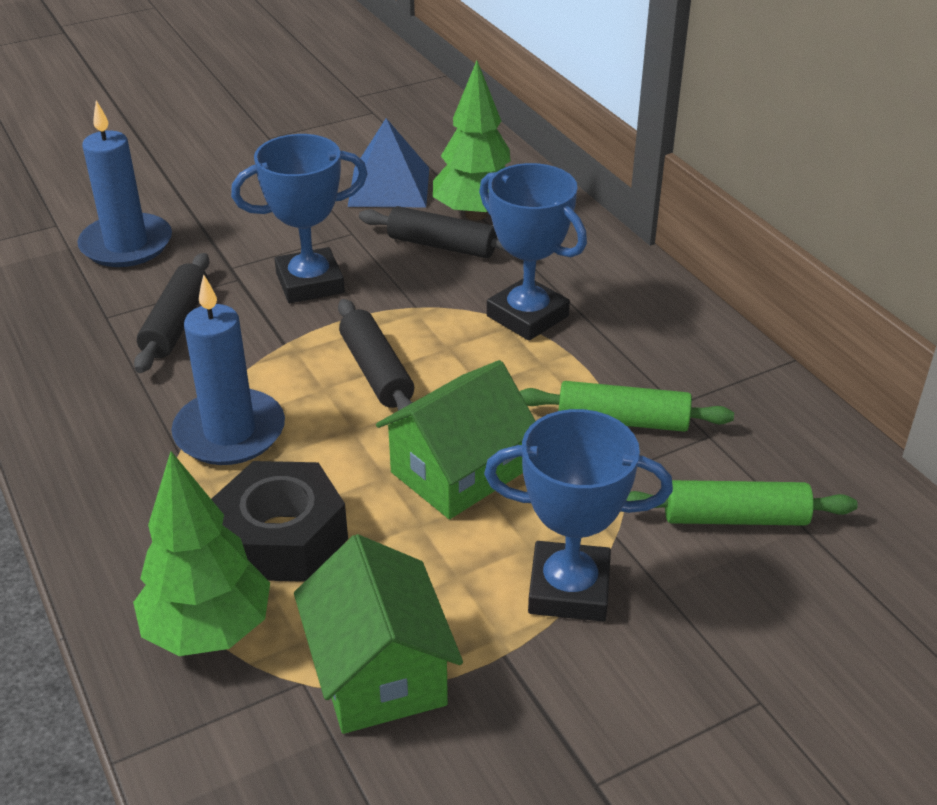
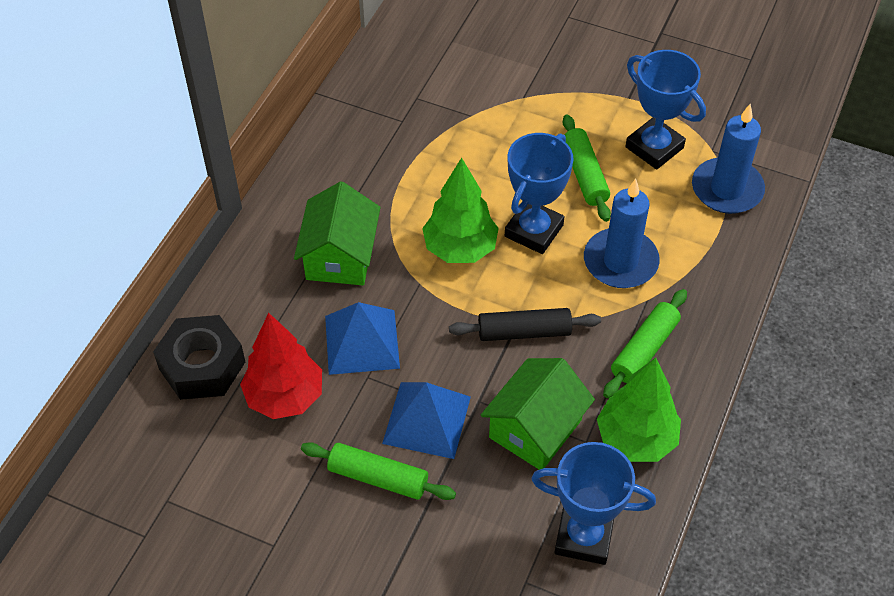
black rolling pin: [134,253,210,373] [338,299,414,411] [359,206,507,258] = 3 -> [449,308,601,341] = 1
blue pyramid: [348,118,429,207] = 1 -> [325,302,400,375] [382,382,471,459] = 2
green rolling pin: [519,381,734,432] [626,480,858,526] = 2 -> [301,442,456,500] [563,115,611,222] [603,289,687,398] = 3
red tree: none = 0 -> [240,313,322,419] = 1

